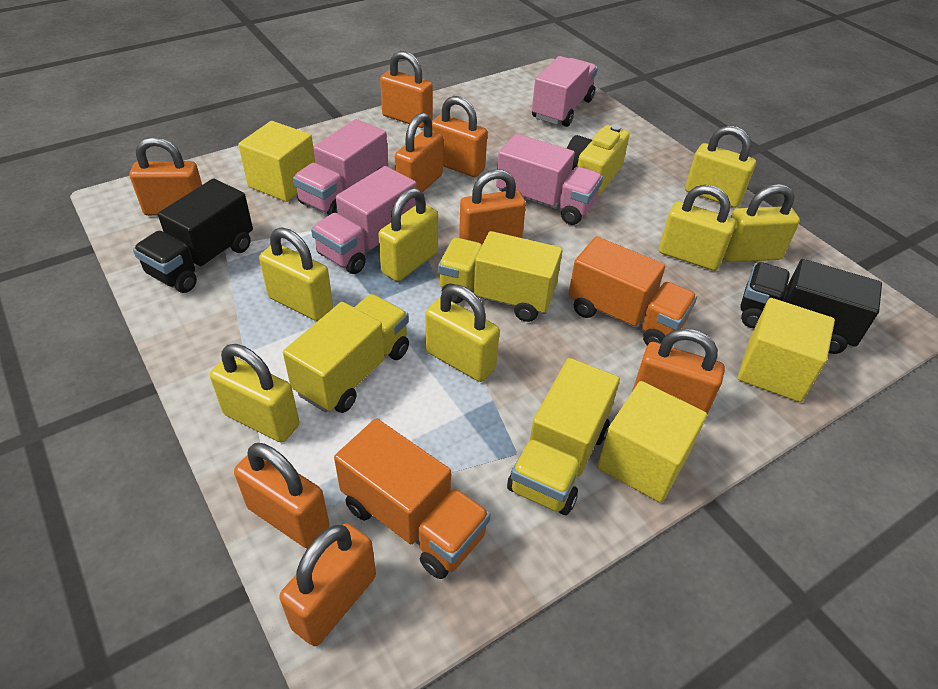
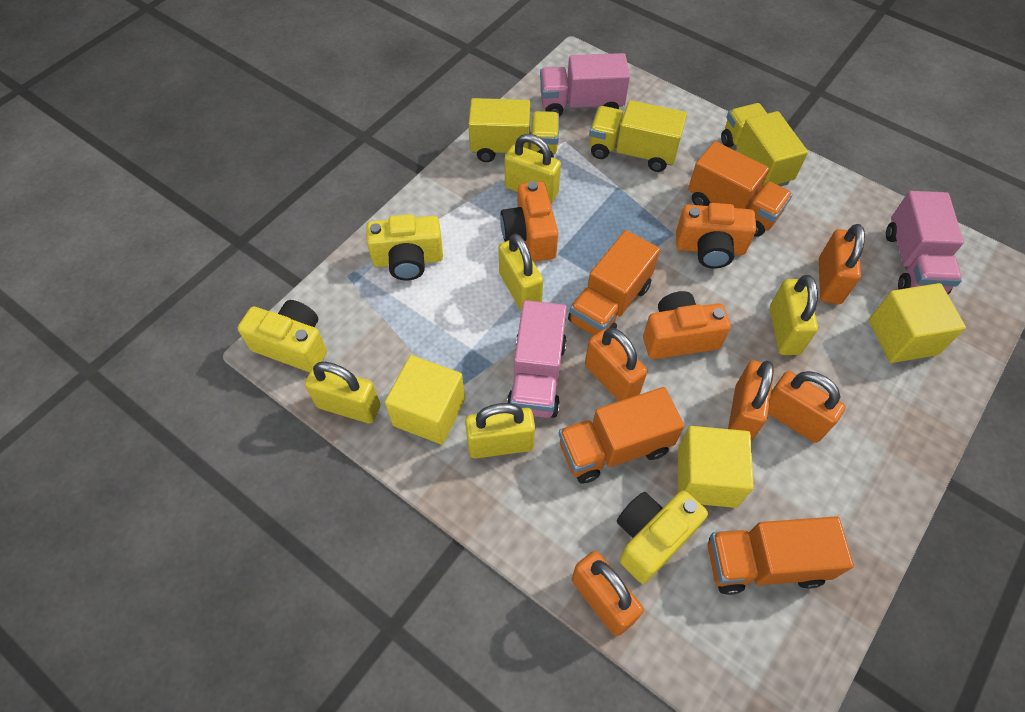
black truck: [133,178,253,293] [741,259,882,354] = 2 -> none = 0
orange camera: none = 0 -> [500,181,558,262] [643,291,731,359] [676,203,756,268] = 3
orange padlock: [130,137,202,216] [234,443,330,548] [279,523,376,646] [380,51,433,128] [395,113,443,192] [432,96,487,177] [459,169,526,244] [632,328,725,415] = 8 -> [572,551,644,636] [585,328,647,401] [728,361,774,441] [768,371,846,443] [819,224,865,304] = 5
orange truck: [334,418,491,579] [568,236,697,345] = 2 -> [559,387,684,484] [568,230,660,335] [688,141,792,237] [708,516,854,595] = 4
pink truck: [293,119,388,215] [311,166,416,274] [496,134,603,225] [532,56,598,127] = 4 -> [507,300,567,418] [540,53,630,117] [886,191,964,294] = 3
yellow camera: [567,124,630,196] = 1 -> [238,300,327,372] [366,214,443,280] [617,490,708,584] = 3
yellow padlock: [210,344,299,443] [259,227,333,321] [378,188,438,281] [425,285,500,382] [659,185,736,271] [685,126,756,208] [724,184,800,262] = 7 -> [305,362,380,424] [465,403,535,459] [498,233,543,311] [504,134,561,203] [770,275,818,355] = 5

